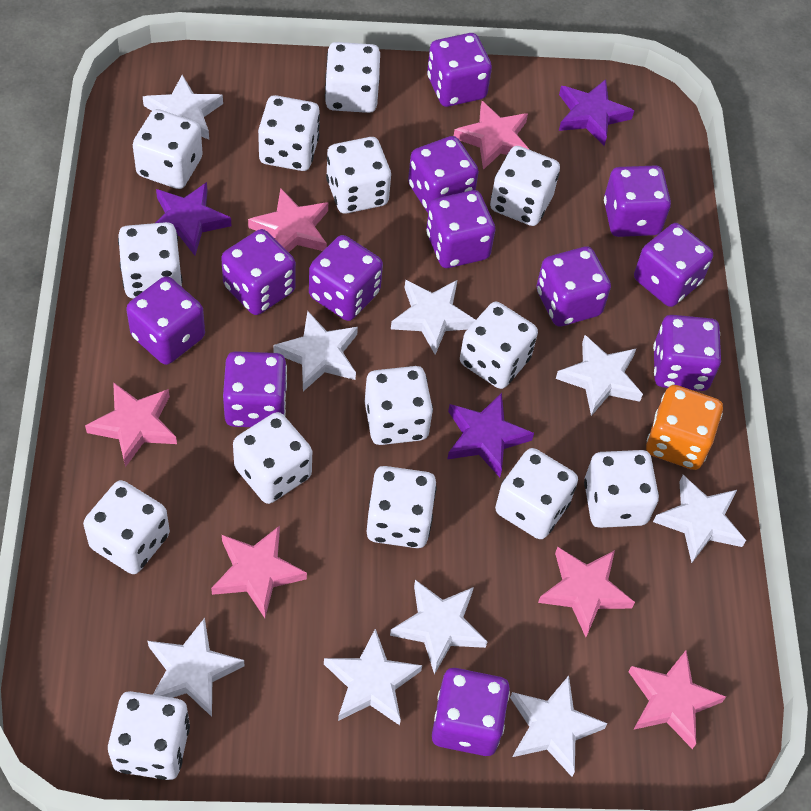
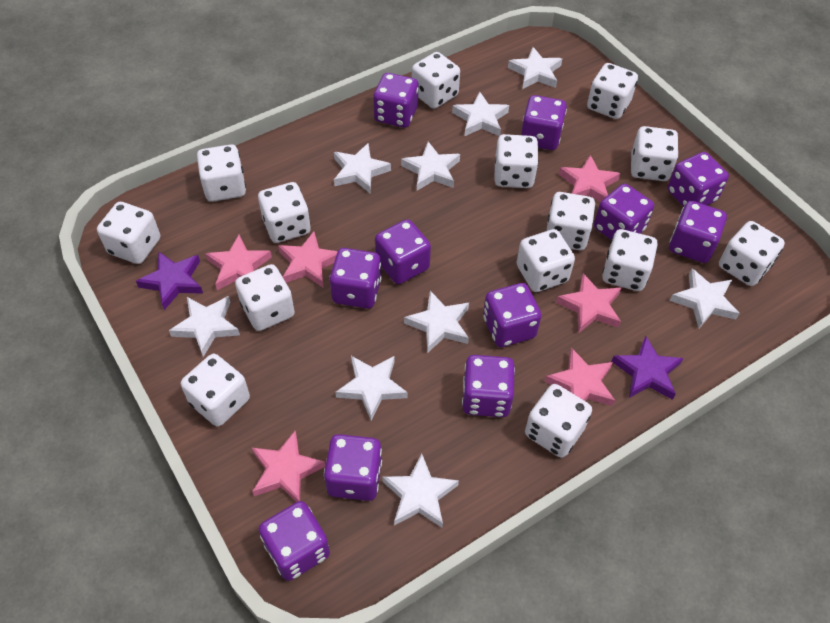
orange dice: [646,385,723,470] = 1 -> none = 0
purple dice: [126,276,205,365] [221,229,296,315] [223,351,287,427] [309,235,383,321] [408,136,479,213] [426,190,495,268] [427,33,492,107] [432,668,510,756] [536,246,611,326] [604,165,671,237] [634,223,713,307] [653,315,721,391] = 12 -> [259,501,330,581] [324,434,382,501] [329,248,382,309] [373,73,419,128] [375,219,431,284] [462,355,515,417] [483,283,541,347] [521,95,567,150] [594,184,654,240] [667,152,729,207] [669,201,727,263] = 11
purple star: [155,182,231,255] [447,393,534,477] [559,79,634,146] = 3 -> [136,251,203,310] [611,336,684,400] = 2

